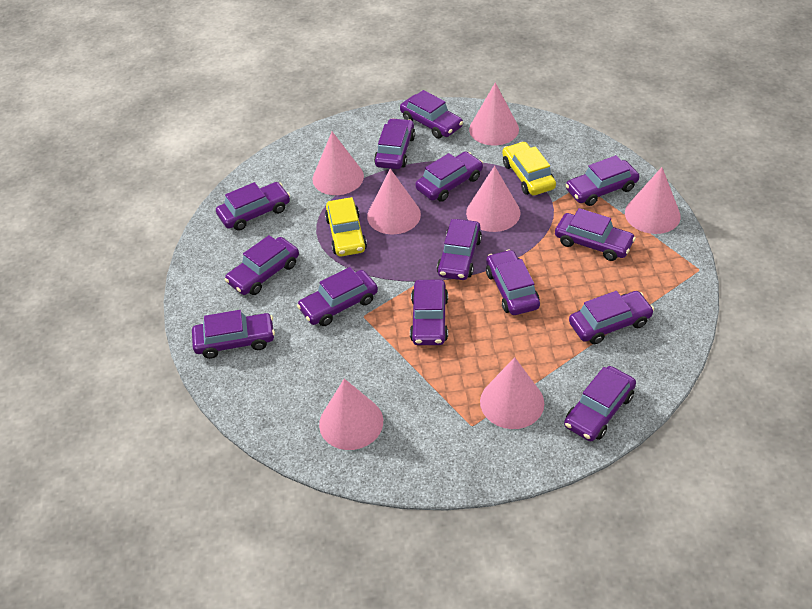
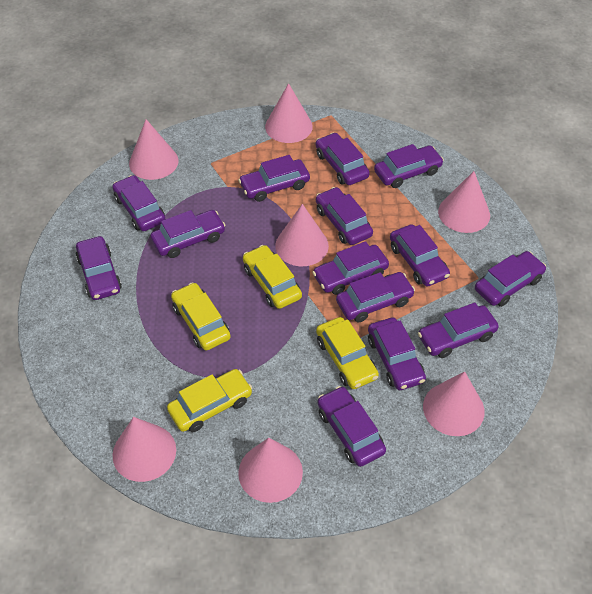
yellow car: [325,197,367,257] [502,142,556,195] = 2 -> [167,369,253,432] [171,282,231,350] [243,245,302,309] [316,317,379,389] = 4

